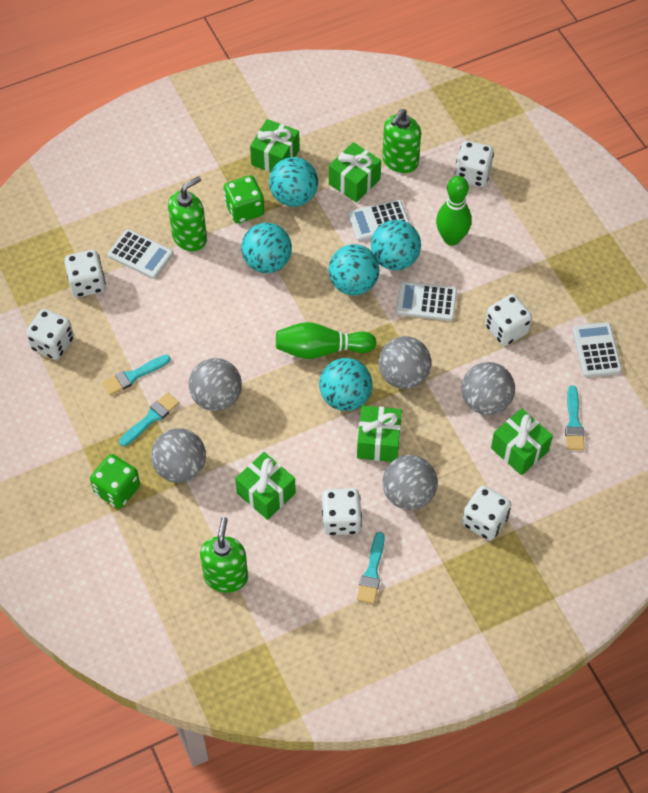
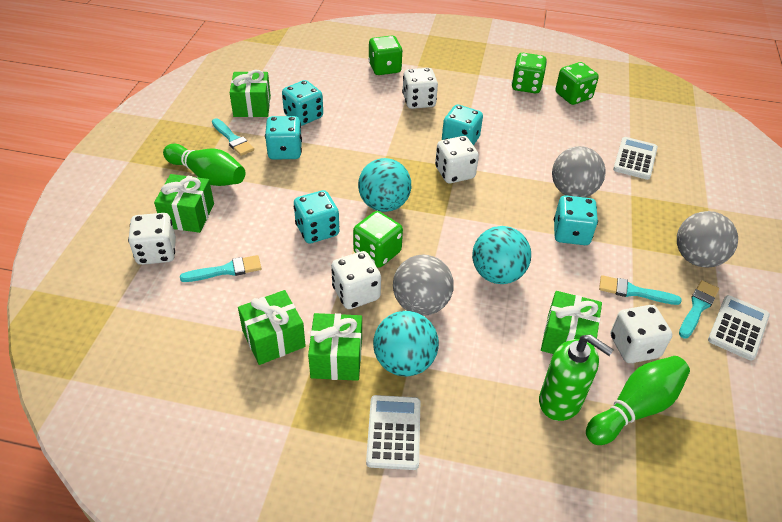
green dice: [90,454,140,509] [224,175,264,224] = 2 -> [353,211,403,268] [368,36,403,75] [512,53,547,93] [556,62,599,105] = 4
green soap dispenser: [168,176,207,251] [200,517,248,593] [382,109,421,173] = 3 -> [539,334,614,421] = 1
grey ball: [151,428,206,483] [189,358,242,411] [378,336,431,389] [383,455,437,510] [462,362,515,415] = 5 -> [393,254,454,315] [552,146,605,198] [677,211,738,268] = 3
turquoise ball: [241,223,292,273] [269,157,318,207] [319,358,372,411] [328,244,379,295] [371,220,421,270] = 5 -> [358,158,411,212] [373,311,439,376] [472,226,531,284] = 3
turquoise dice: none = 0 -> [265,116,302,160] [282,80,323,126] [294,190,339,243] [442,105,483,146] [554,195,598,245] = 5
white calculator: [108,229,173,279] [348,199,410,241] [396,281,457,321] [573,322,622,377] = 4 -> [366,395,420,470] [613,137,658,180] [708,295,770,361] = 3
white dice: [26,309,74,360] [64,250,106,297] [322,488,362,535] [455,141,494,187] [462,485,511,540] [485,294,532,346] = 6 -> [128,213,176,265] [331,251,381,309] [402,68,438,109] [435,136,479,183] [611,305,672,363] = 5

